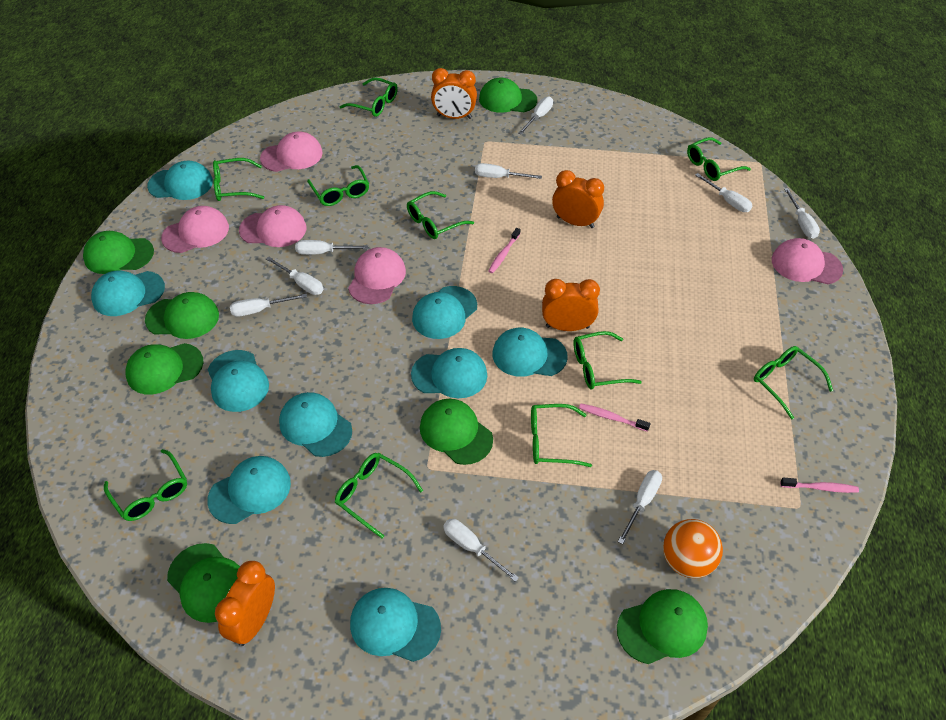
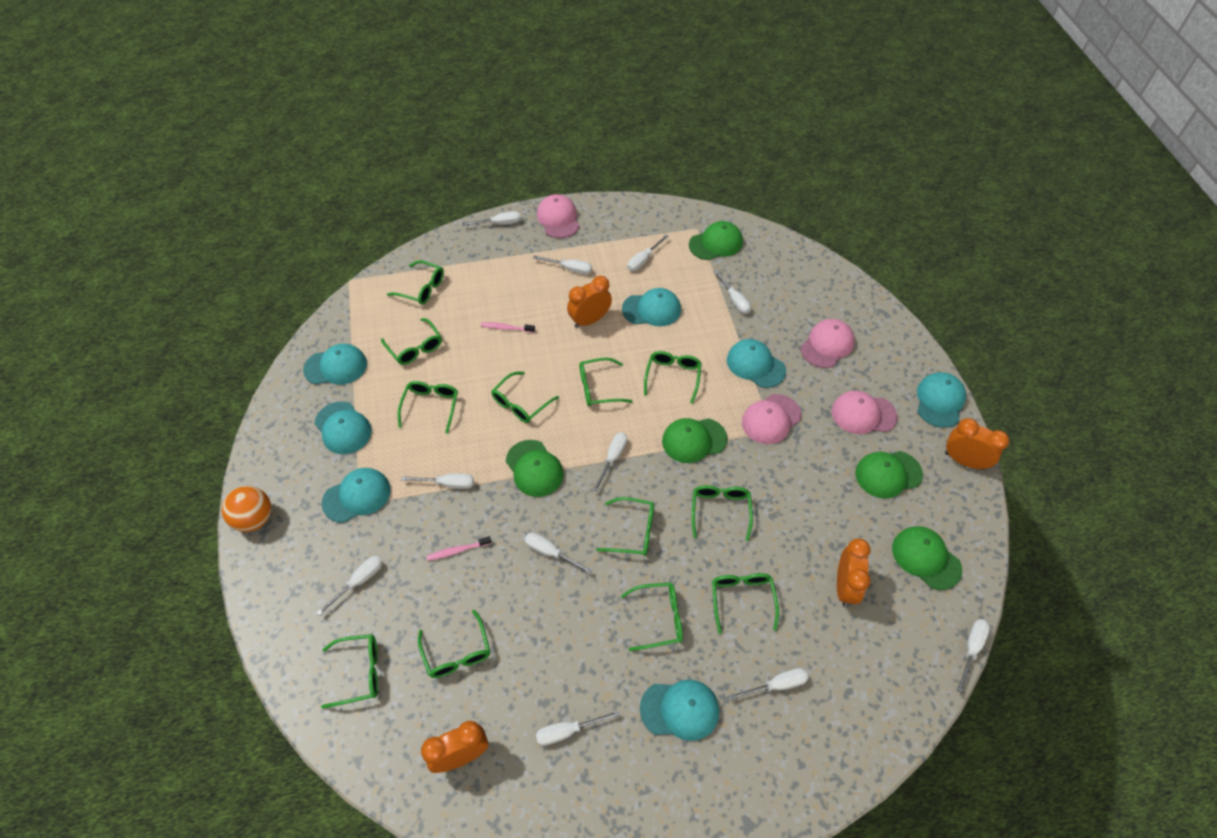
green cap: [83,231,154,274] [125,343,204,395] [145,292,219,339] [167,543,240,623] [420,399,493,465] [479,78,537,113] [617,589,708,664] = 7 -> [506,440,564,497] [662,418,728,463] [689,221,743,260] [855,451,923,499] [892,526,962,590] = 5
green glasses: [104,449,187,521] [213,158,264,201] [307,165,369,206] [335,453,423,538] [340,77,398,117] [407,191,474,239] [531,404,592,467] [573,331,642,389] [687,137,751,181] [754,346,833,420] = 10 -> [321,634,378,709] [381,318,442,365] [387,260,444,305] [397,381,458,433] [418,610,490,678] [491,372,559,423] [579,358,632,406] [596,497,654,556] [621,582,683,651] [644,351,702,404] [692,485,753,541] [712,573,779,634] = 12
pink cap: [161,206,229,253] [239,205,306,247] [260,132,323,172] [348,247,406,304] [772,238,843,284] = 5 -> [537,194,579,238] [742,394,802,444] [801,319,855,368] [832,391,897,434] = 4
pink toothbrush: [488,228,520,273] [579,403,651,432] [780,478,859,493] = 3 -> [427,536,492,561] [481,322,535,333] = 2
turquoise cap: [91,271,165,316] [147,161,213,200] [207,456,291,524] [208,350,269,412] [279,392,352,457] [350,588,441,662] [411,348,487,398] [412,286,477,339] [493,328,568,377] = 9 -> [303,344,367,385] [314,401,372,454] [322,468,391,523] [622,288,681,326] [640,679,719,741] [727,339,786,388] [917,372,966,428] = 7
white screwdriver: [230,294,307,317] [266,256,323,295] [295,240,368,255] [443,519,519,582] [475,163,542,179] [518,97,553,135] [618,470,662,544] [695,173,752,212] [784,188,820,239] = 9 -> [317,556,383,615] [401,474,474,489] [462,211,521,226] [525,533,593,574] [533,255,592,274] [536,711,619,746] [593,432,627,492] [627,234,669,271] [713,270,751,314] [728,668,809,701] [957,619,990,693] = 11

